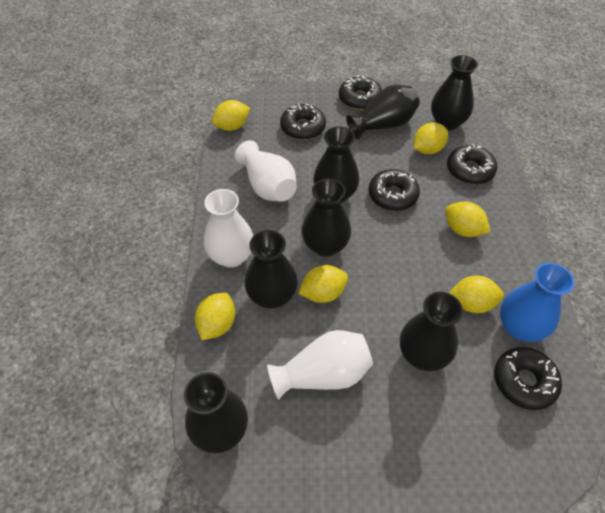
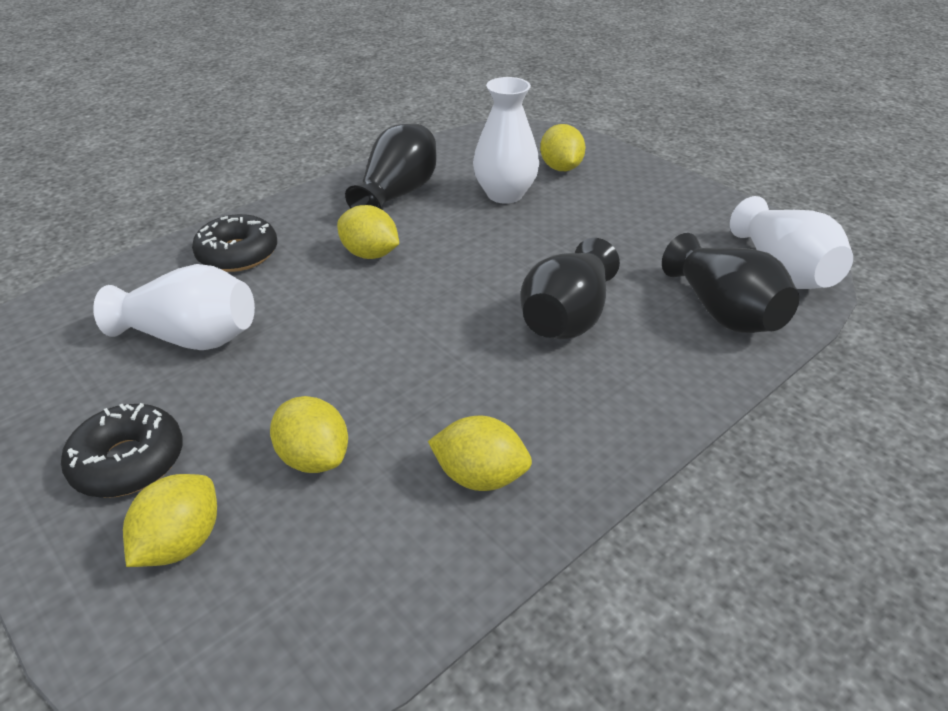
black donut: [280,104,326,140] [339,76,382,110] [369,169,420,211] [447,144,497,185] [494,347,562,410] = 5 -> [61,403,183,498] [192,214,277,272] = 2
black vase: [184,372,248,453] [244,230,298,309] [302,178,351,257] [313,127,360,203] [346,85,420,139] [400,292,463,371] [431,55,478,130] = 7 -> [345,124,437,210] [520,238,620,339] [662,233,799,333] = 3
blue vase: [500,263,575,342] = 1 -> none = 0
yellow lemon: [195,293,235,340] [212,100,250,131] [298,265,348,303] [414,122,448,154] [445,202,490,237] [449,276,504,313] = 6 -> [123,474,217,567] [270,396,348,473] [337,205,399,259] [428,416,532,491] [540,124,586,171] = 5

